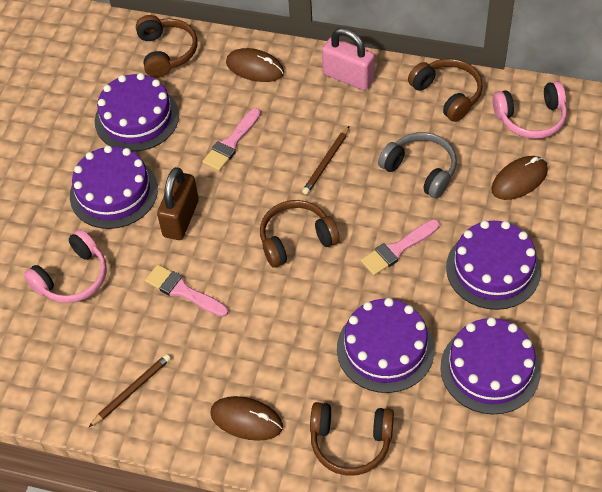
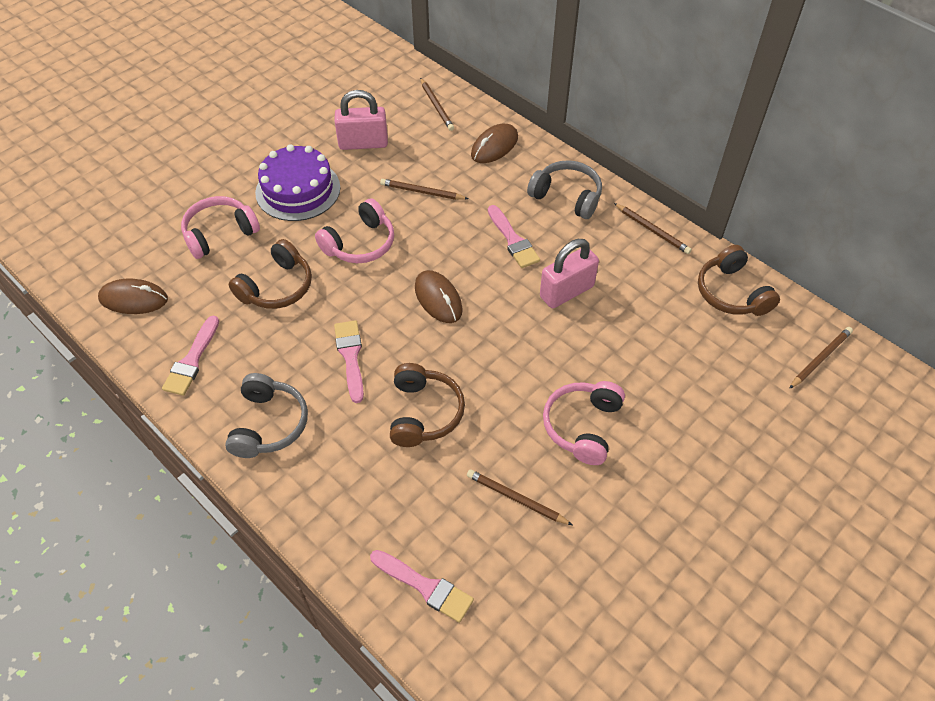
brown headphones: [136,15,198,78] [260,200,340,267] [310,402,394,476] [408,58,483,122] = 4 -> [229,239,312,309] [390,363,465,447] [698,245,780,316] = 3
brown padlock: [157,167,199,240] = 1 -> none = 0
brown pencil: [89,354,171,427] [302,126,349,195] = 2 -> [380,179,468,200] [420,78,454,131] [467,469,572,525] [614,203,692,254] [789,327,853,389] = 5
grey headphones: [378,132,457,199] = 1 -> [225,373,308,458] [527,160,602,219] = 2
pink brush: [145,264,228,317] [202,108,261,171] [360,219,440,276] = 3 -> [162,315,219,396] [334,320,364,403] [370,550,474,623] [488,205,540,268] = 4
pink headphones: [24,229,107,303] [493,81,567,139] = 2 -> [181,196,260,259] [315,198,394,263] [543,381,625,465] = 3
pink padlock: [322,28,375,90] = 1 -> [335,90,388,150] [540,239,599,308] = 2
purple cake: [70,145,158,229] [95,73,179,152] [337,298,435,393] [440,317,541,414] [446,221,541,310] = 5 -> [255,144,340,221] = 1

